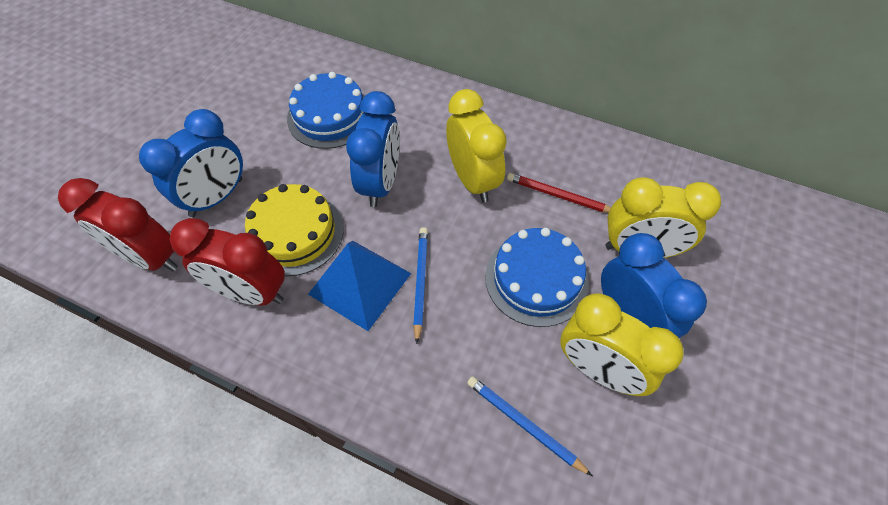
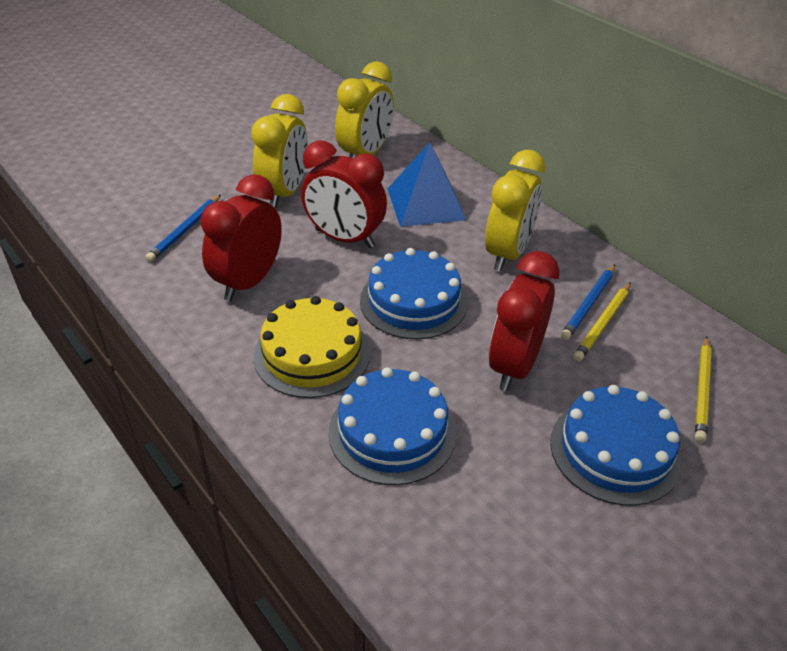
blue cake: [287,72,366,149] [485,228,589,327] = 2 -> [329,367,456,485] [360,248,468,339] [550,385,682,506] = 3
blue clock: [139,109,243,217] [346,91,400,207] [601,233,707,338] = 3 -> none = 0
red clock: [58,178,178,271] [169,218,285,306] = 2 -> [200,174,282,301] [301,140,387,248] [489,251,560,391] = 3
red pencil: [507,173,611,213] = 1 -> none = 0
yellow pencil: none = 0 -> [573,282,631,362] [695,336,712,443] = 2

